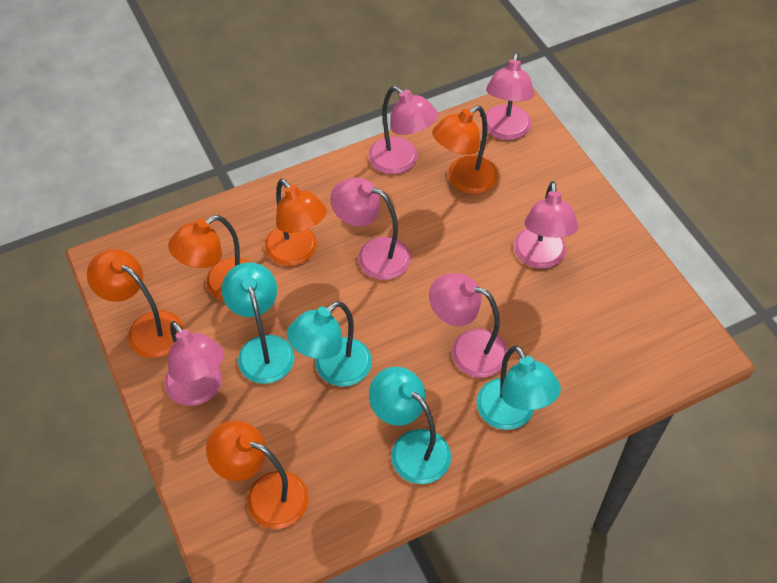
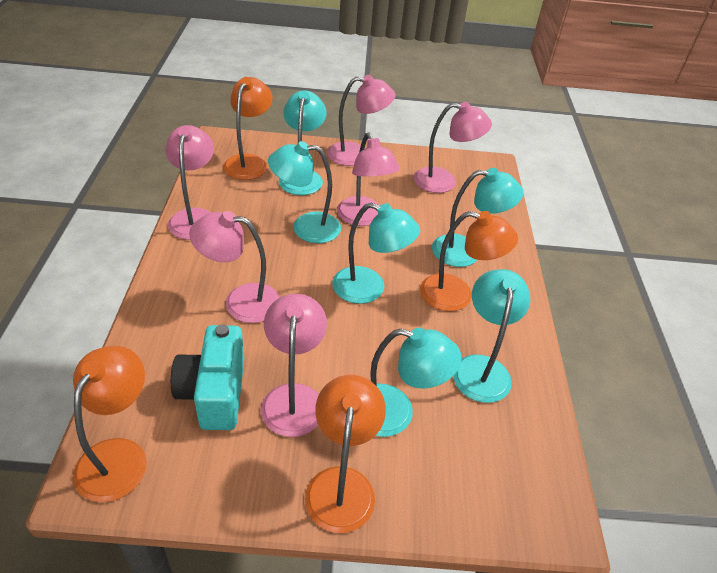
orange lamp: [87,249,184,358] [168,215,252,301] [206,421,309,529] [265,179,327,266] [432,106,498,194] = 5 -> [73,345,147,502] [223,77,273,180] [305,375,386,533] [420,211,518,311] = 4
turquoise camera: none = 0 -> [171,324,244,430] = 1
turquoise lamp: [221,262,294,384] [287,301,372,387] [369,367,451,484] [476,345,561,430] = 4 -> [268,141,341,243] [279,90,326,195] [332,203,420,304] [370,328,462,437] [432,168,524,267] [453,269,530,403] = 6

